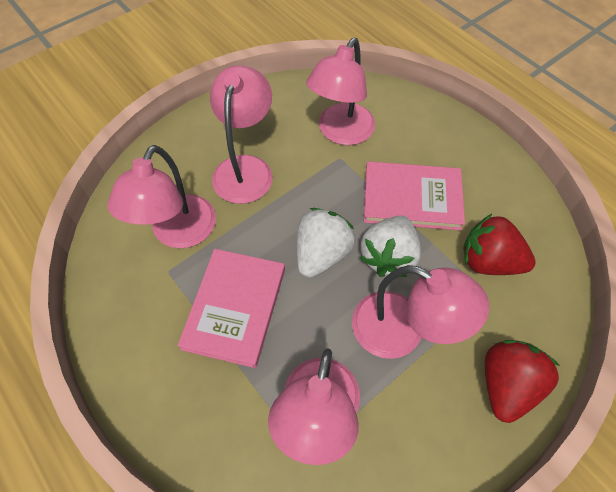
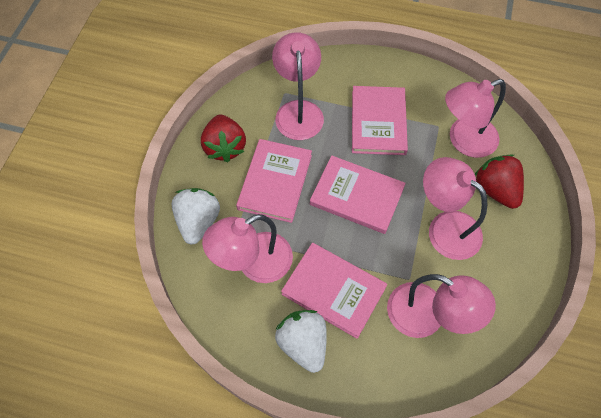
pink book: [178,249,285,368] [364,161,465,230] = 2 -> [236,139,312,223] [281,243,387,339] [310,156,406,234] [352,86,408,155] = 4

